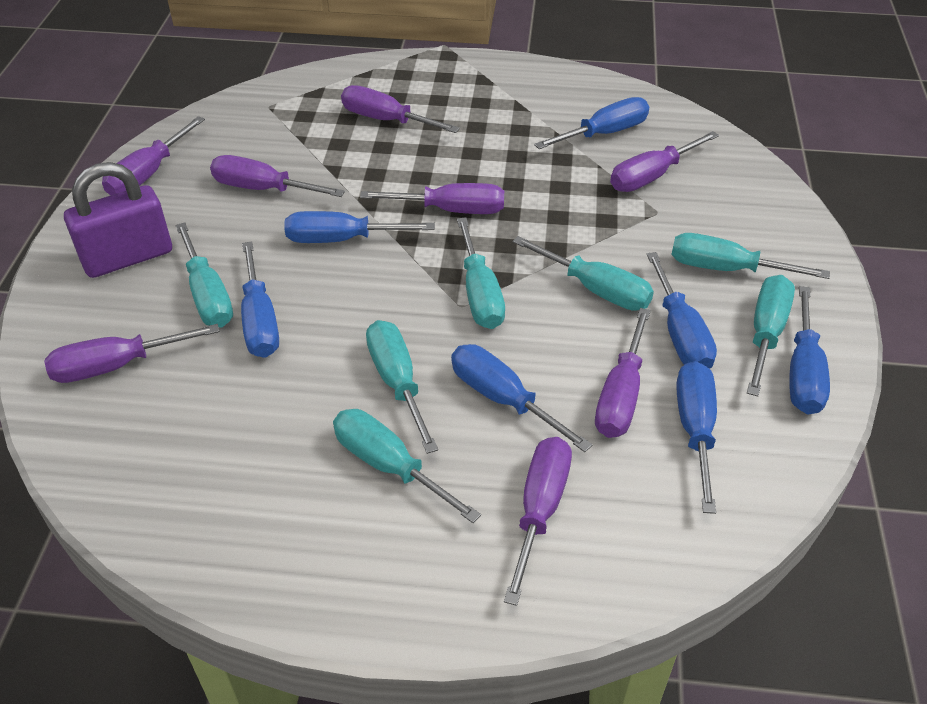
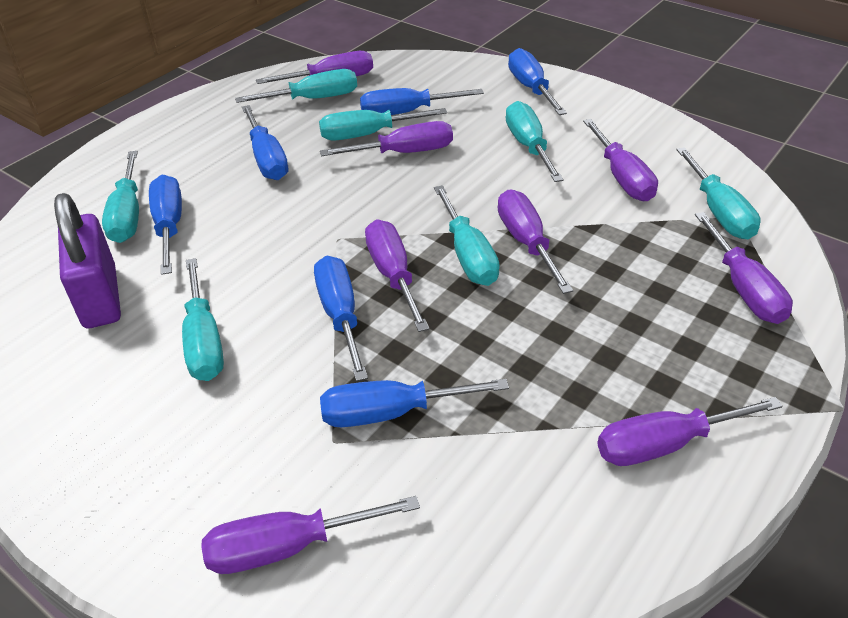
blue screwdriver: [241,241,279,358] [284,211,435,243] [451,344,593,452] [534,97,649,149] [647,252,717,369] [676,361,717,514] [789,286,830,414] = 7 -> [149,175,182,275] [242,105,288,180] [314,256,368,381] [320,379,509,427] [360,88,484,115] [508,48,567,115] = 6

